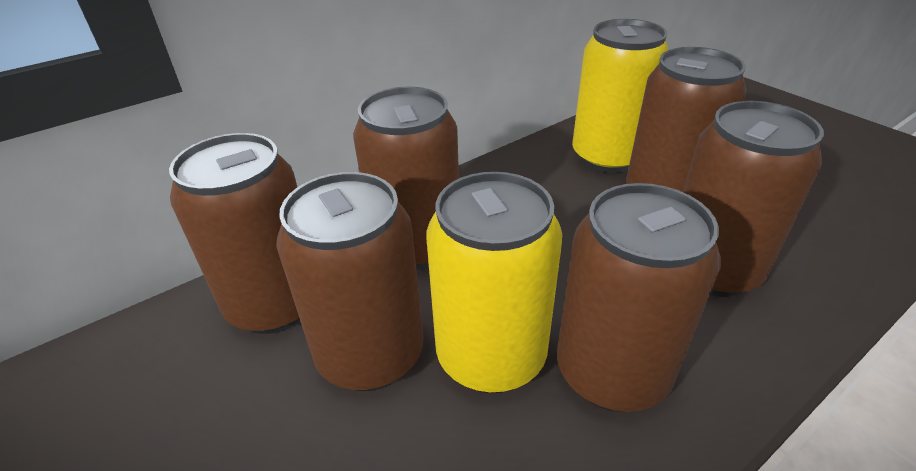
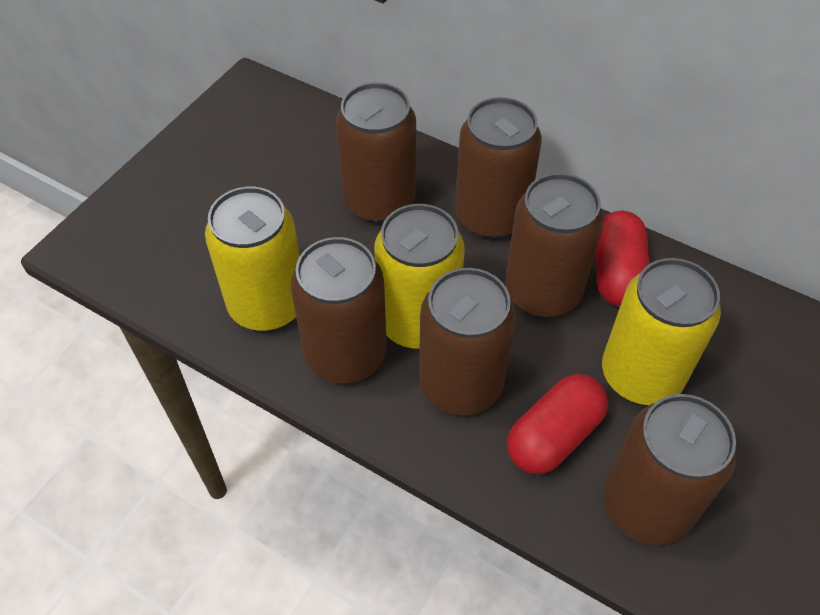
red capsule: none = 0 -> [507,374,608,474] [596,211,650,307] = 2
yellow can: [427,172,562,393] [572,19,668,173] = 2 -> [205,187,300,331] [374,204,465,349] [602,258,721,405] = 3

